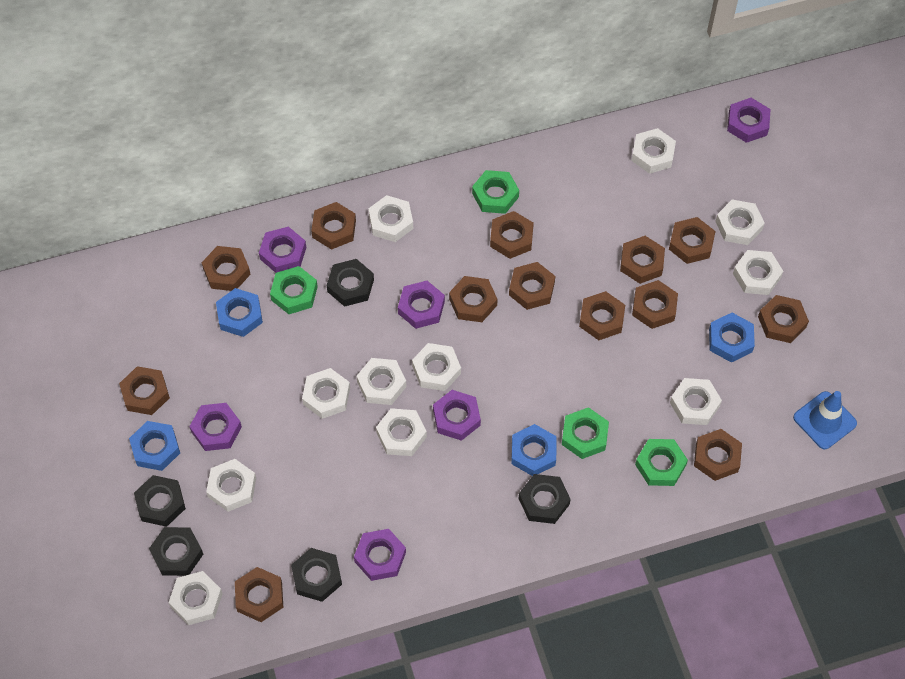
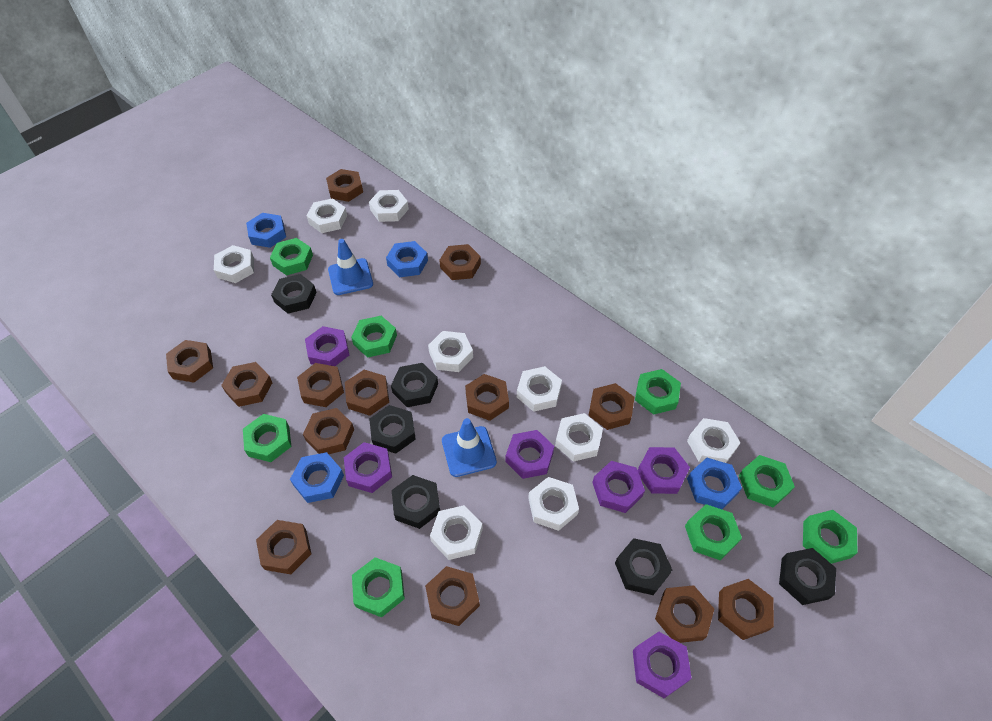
black nut: [134,475,186,527] [149,527,203,576] [291,548,342,602] [327,259,374,307] [518,474,571,524] = 5 -> [271,274,317,314] [369,405,416,454] [391,363,438,407] [392,475,440,529] [615,538,672,595] [779,548,836,605] = 6
blue traffic cone: [793,391,857,449] = 1 -> [328,239,373,295] [442,418,497,477] = 2
green nut: [270,266,318,314] [472,170,519,214] [562,407,609,459] [635,439,688,486] = 4 -> [243,414,291,462] [270,238,313,275] [351,316,397,358] [352,557,405,617] [635,369,681,415] [685,504,742,560] [739,455,795,508] [803,510,858,564] = 8
white nut: [169,571,223,625] [206,459,256,512] [302,368,350,419] [357,358,407,405] [368,195,413,242] [376,408,427,456] [412,343,461,391] [631,128,676,174] [670,378,722,425] [715,200,765,245] [733,250,783,295] = 11 -> [214,245,254,283] [307,198,347,233] [369,190,409,222] [428,331,473,372] [430,505,483,560] [517,366,562,412] [528,477,579,531] [555,413,603,462] [687,418,741,463] = 9

